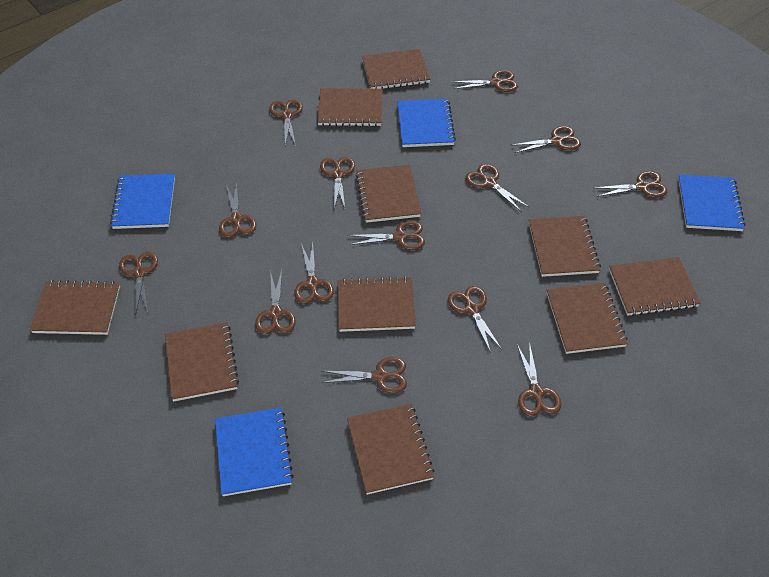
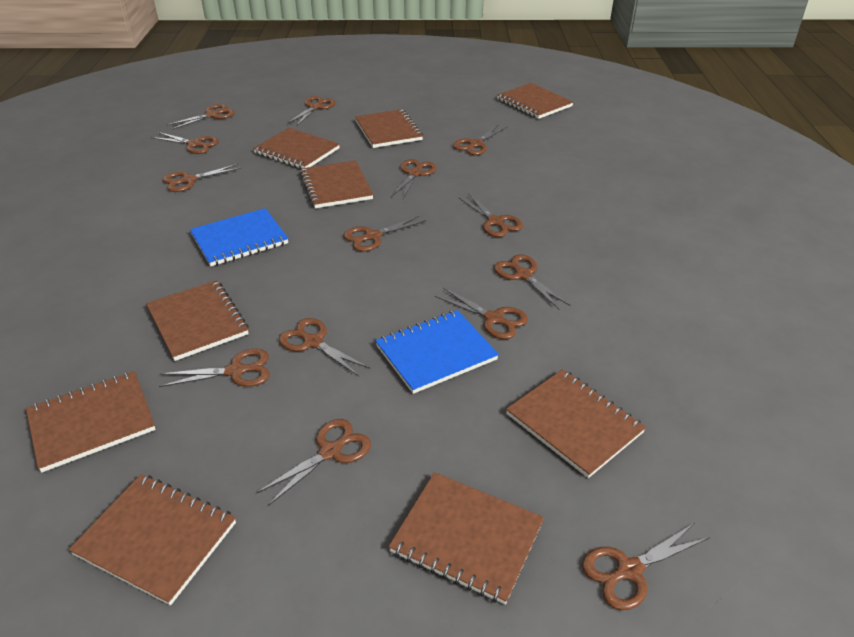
blue notebook: [110,173,175,229] [215,408,294,496] [397,99,456,147] [678,174,745,231] = 4 -> [190,208,288,266] [375,310,499,394] = 2
brown notebook: [30,280,120,335] [165,322,239,402] [318,88,382,126] [338,276,416,332] [347,404,434,495] [355,165,421,223] [362,49,431,89] [529,216,601,277] [547,283,628,354] [609,257,701,316] = 10 -> [26,371,156,473] [68,474,236,606] [146,280,249,361] [253,128,340,169] [300,160,373,208] [355,109,423,148] [388,472,544,605] [497,83,574,119] [506,369,646,478] = 9

